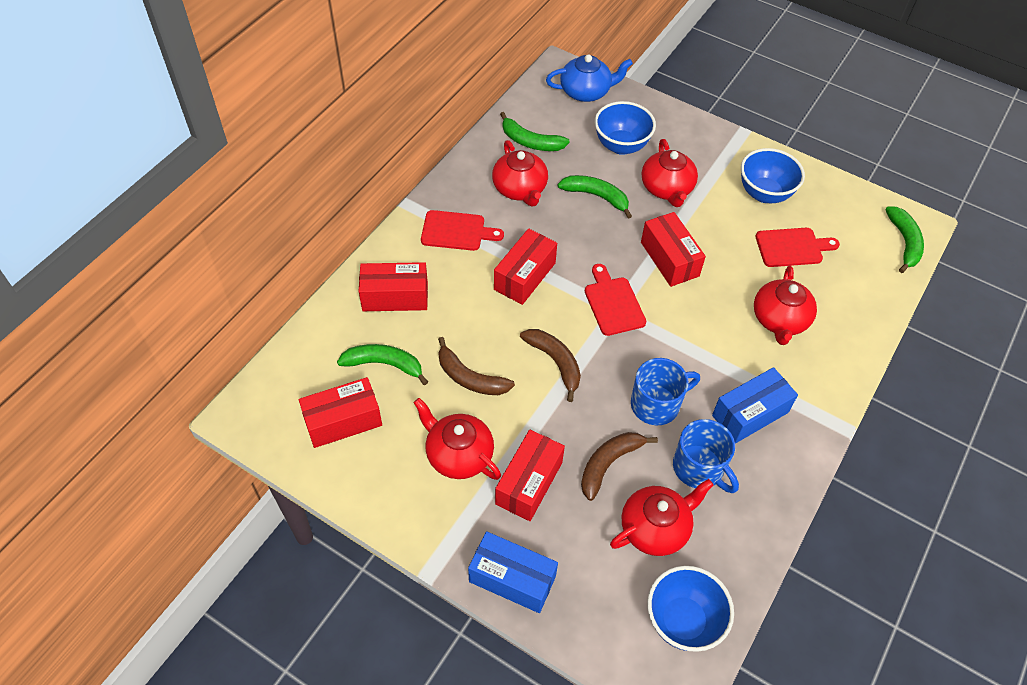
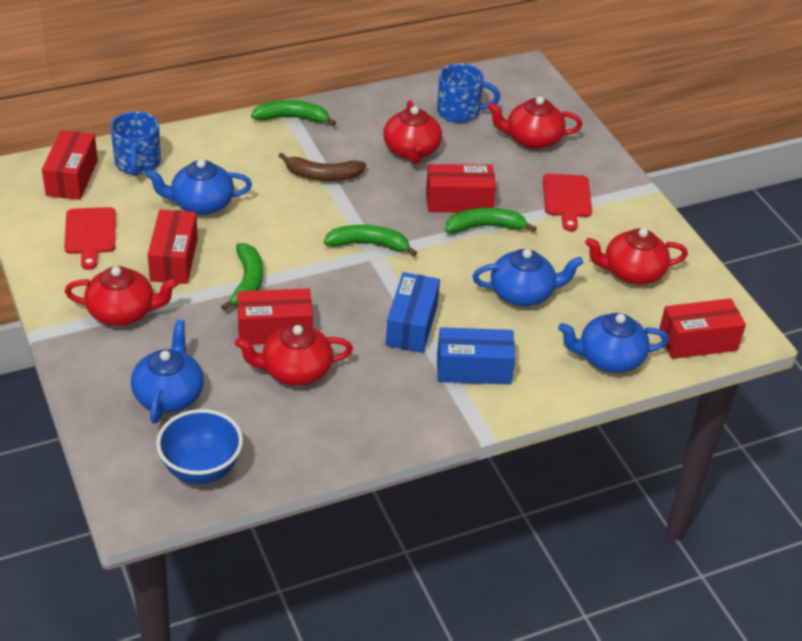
blue bowl: [595,101,656,155] [647,566,734,652] [741,148,805,203] = 3 -> [156,409,243,484] = 1
blue teapot: [546,54,633,102] = 1 -> [131,320,204,424] [146,159,252,215] [472,249,583,306] [558,313,669,373] = 4
brown banana: [438,337,515,395] [520,329,581,402] [581,432,658,501] = 3 -> [279,152,366,181] = 1
red cutting board: [421,210,504,251] [585,264,646,336] [755,228,840,267] = 3 -> [64,207,116,270] [543,174,592,231] = 2

